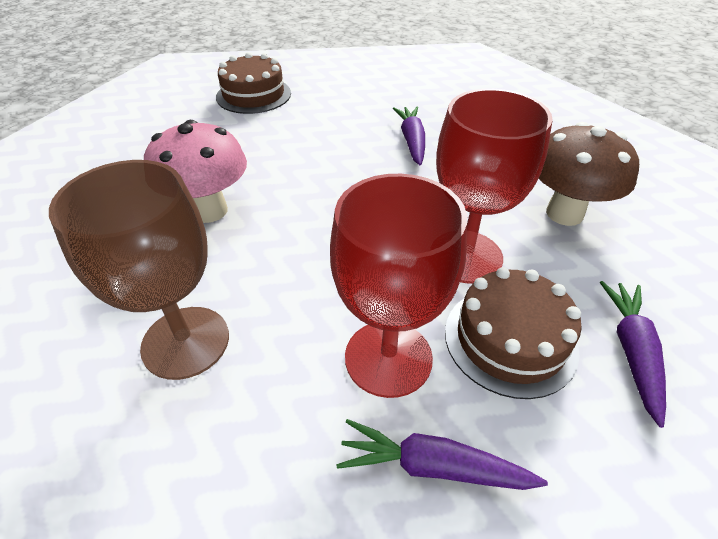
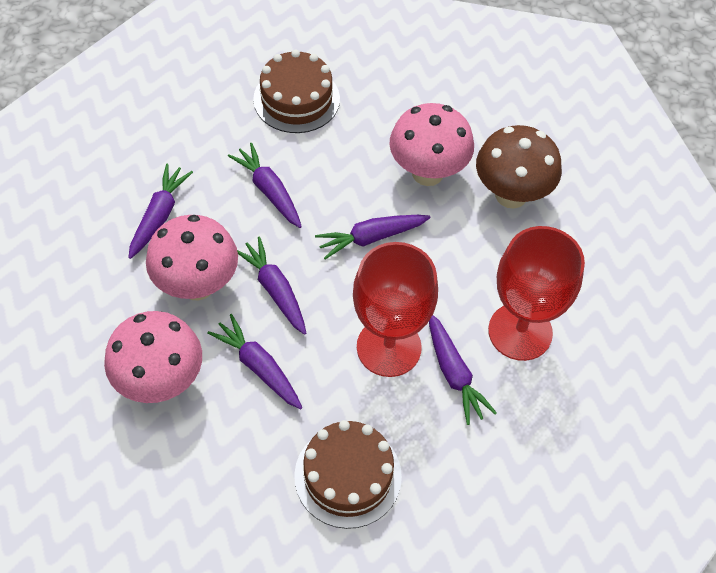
brown goblet: [49,160,229,380] = 1 -> none = 0
pink mushroom: [144,120,247,223] = 1 -> [104,311,202,403] [146,215,238,300] [389,103,474,186] = 3
purple carrot: [336,419,548,490] [393,107,425,166] [600,281,666,428] = 3 -> [128,164,193,259] [207,314,302,409] [228,143,302,228] [237,236,306,335] [315,215,431,259] [429,315,497,425] = 6

